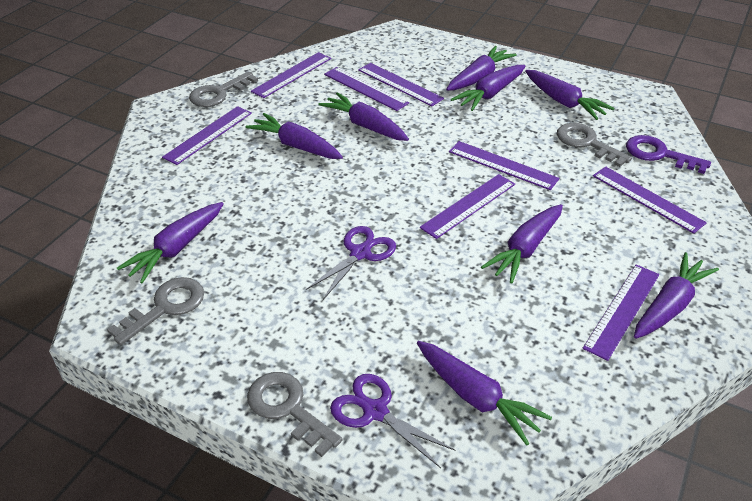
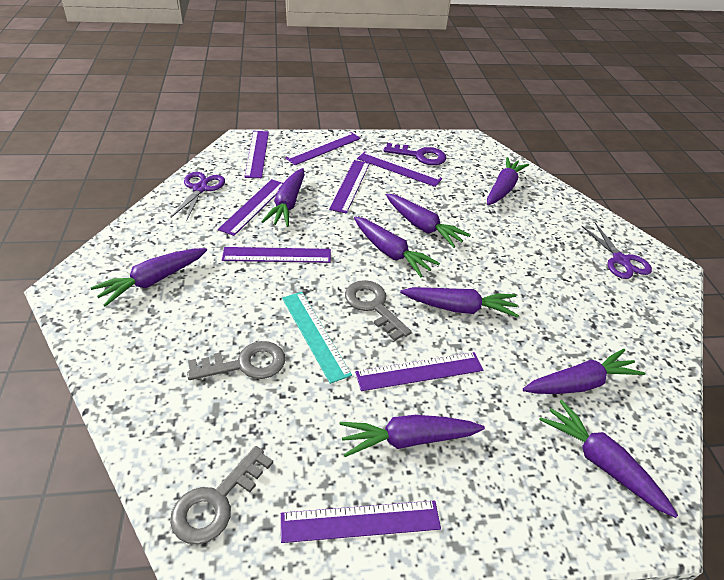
grey key: [107,277,204,345] [189,72,258,107] [247,372,342,457] [557,123,632,167] = 4 -> [170,446,273,545] [187,341,285,380] [345,280,412,341] = 3
turquoise ruler: none = 0 -> [282,292,352,384] = 1

